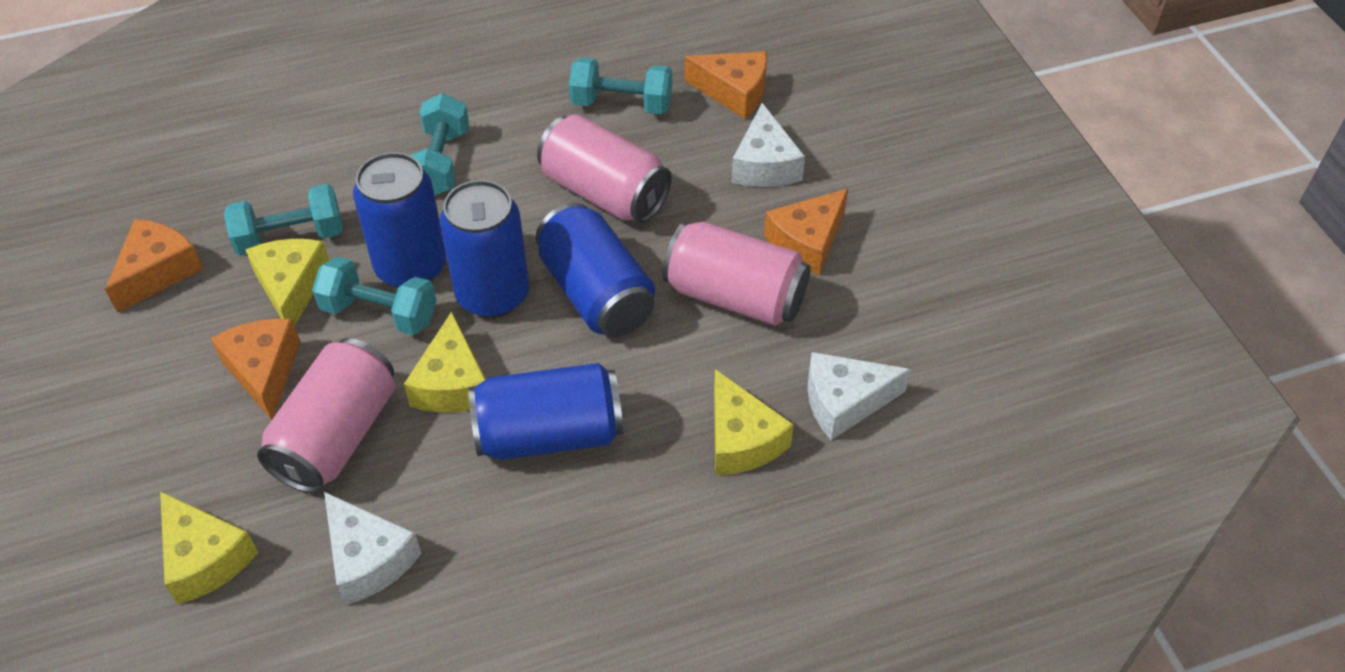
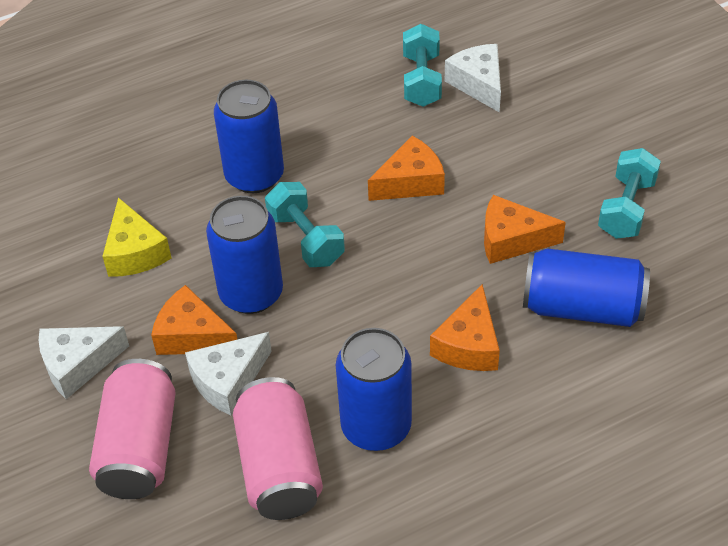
pink can: [257,338,395,493] [537,114,671,223] [662,221,811,326] = 3 -> [89,359,176,499] [233,377,323,520] = 2
turquoise dumbbell: [224,184,343,256] [312,257,436,335] [410,94,469,196] [569,57,672,114] = 4 -> [265,182,345,267] [403,24,442,107] [598,148,661,239] = 3
yellow cheese: [160,491,258,604] [245,239,329,326] [404,311,486,413] [714,369,794,475] = 4 -> [102,197,172,277] = 1

